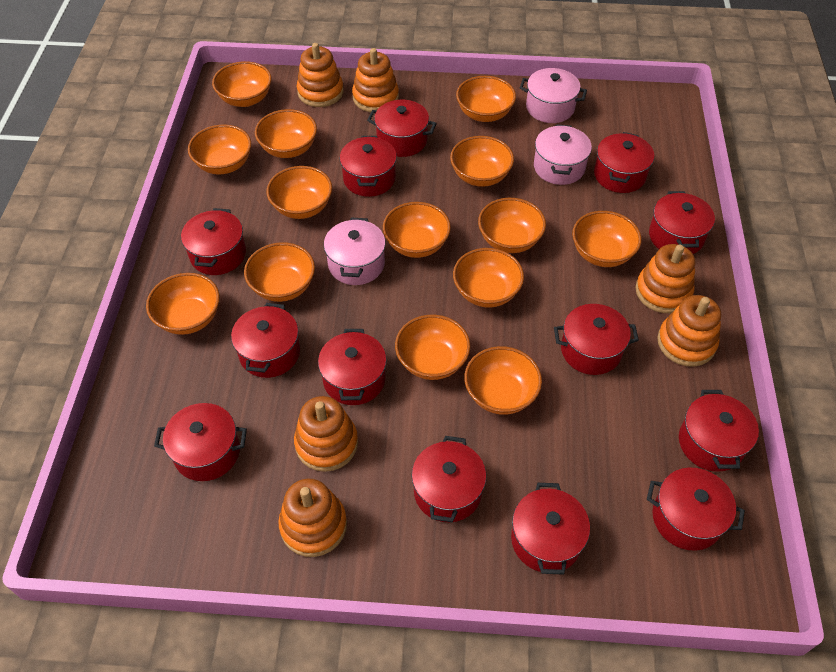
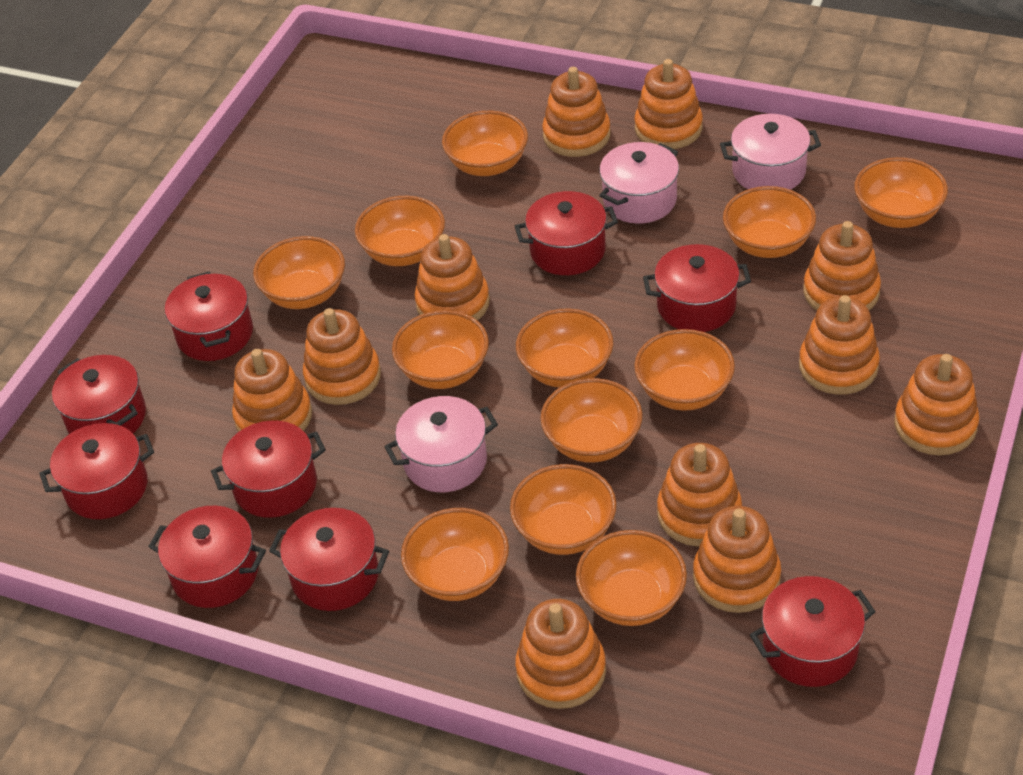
orange bowl: [146,273,220,335] [188,125,251,175] [212,61,272,107] [244,242,315,302] [255,109,317,158] [266,166,332,219] [383,202,451,258] [395,315,471,380] [450,136,514,187] [453,248,524,308] [456,76,516,122] [464,346,542,415] [478,198,546,253] [572,211,642,267] = 14 -> [253,236,345,309] [355,196,445,266] [392,310,489,389] [401,508,509,601] [442,111,528,176] [510,464,617,555] [516,308,613,388] [540,378,643,463] [576,530,687,626] [634,329,735,411] [723,186,816,258] [854,157,948,228] = 12
orange stacking toy: [278,479,347,557] [294,396,358,472] [297,43,344,107] [352,48,399,112] [635,244,695,313] [657,295,721,367] = 6 -> [232,349,312,432] [303,308,381,405] [414,234,490,321] [515,599,606,709] [542,67,611,157] [634,59,703,149] [657,443,742,547] [693,506,781,613] [799,295,880,395] [803,221,881,311] [894,354,979,455] = 11
red pot: [154,403,247,481] [181,208,246,275] [231,303,300,378] [318,329,387,405] [340,136,397,197] [367,100,437,157] [412,436,486,522] [511,483,590,575] [554,304,639,375] [594,132,654,193] [647,468,745,551] [649,191,715,254] [679,390,759,472] = 13 -> [39,423,154,519] [52,355,146,434] [148,506,266,608] [165,271,253,361] [211,420,326,518] [269,508,389,611] [515,191,618,275] [643,244,751,332] [750,576,876,687] = 9

